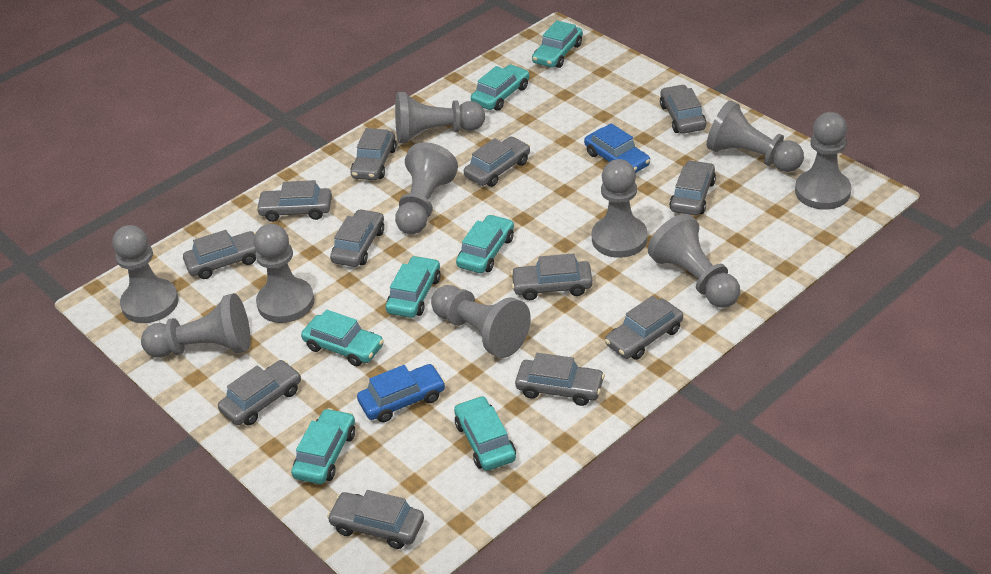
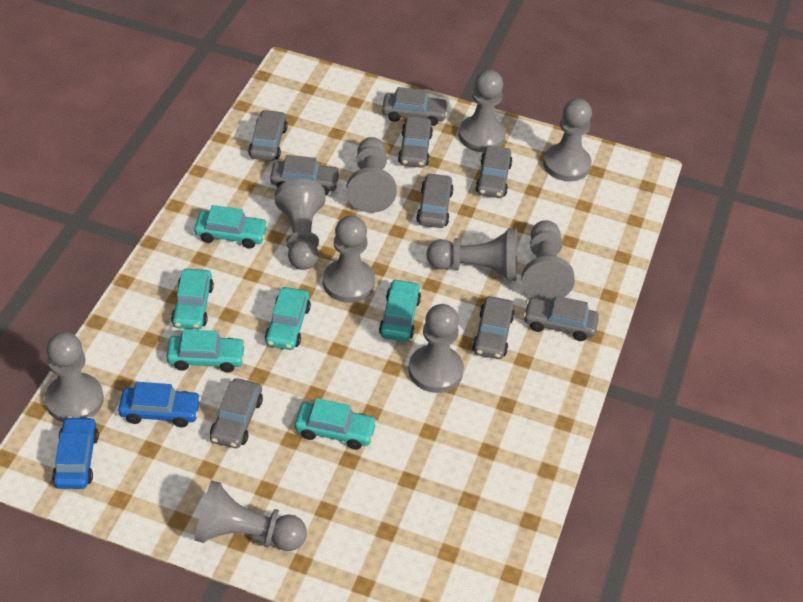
grey car: [183,230,256,279] [218,360,301,426] [256,180,332,222] [327,490,424,549] [330,209,384,267] [351,128,396,180] [464,136,530,187] [511,253,593,300] [515,353,605,406] [605,296,683,360] [660,84,706,134] [669,160,716,215] = 12 -> [210,378,263,448] [248,110,288,161] [270,155,340,195] [382,87,448,126] [398,116,433,168] [416,173,454,228] [472,296,515,359] [475,145,513,198] [523,296,599,341] = 9
turquoise car: [291,408,355,484] [301,309,384,366] [385,256,441,318] [454,396,516,471] [456,214,514,273] [471,64,529,111] [532,20,583,68] = 7 -> [167,330,246,372] [171,269,214,330] [194,205,268,249] [265,287,311,350] [295,398,377,450] [379,279,421,342] = 6

